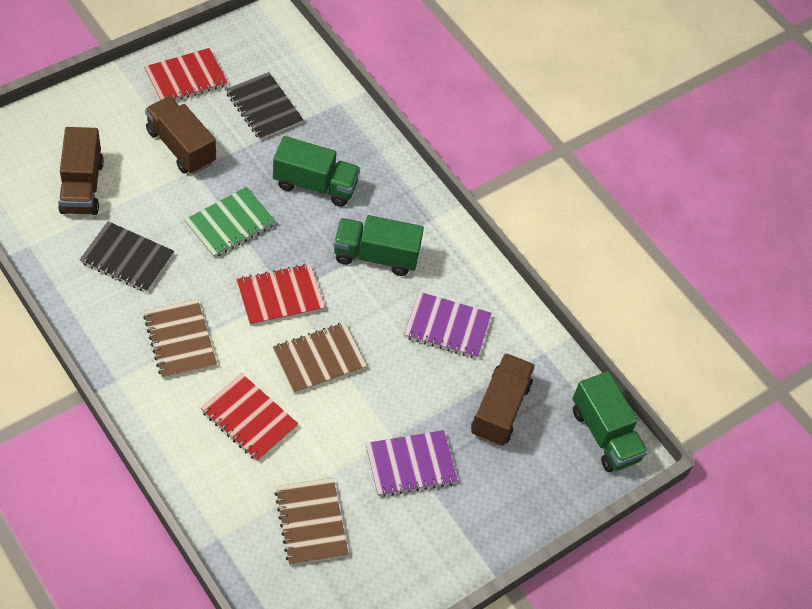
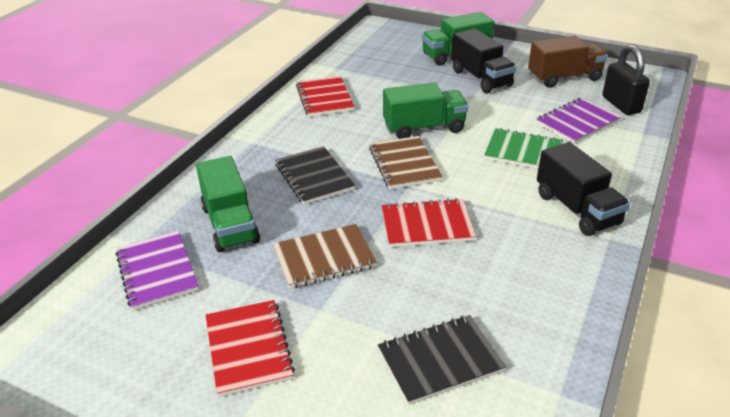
black padlock: none = 0 -> [602,45,650,115] = 1
black truck: none = 0 -> [451,28,516,93] [537,142,630,236] = 2
brown notebook: [143,299,217,379] [273,322,367,394] [274,478,349,565] = 3 -> [273,224,377,289] [369,136,443,189] = 2
brown truck: [58,127,104,215] [145,96,216,174] [471,353,535,446] = 3 -> [528,36,608,88] = 1

